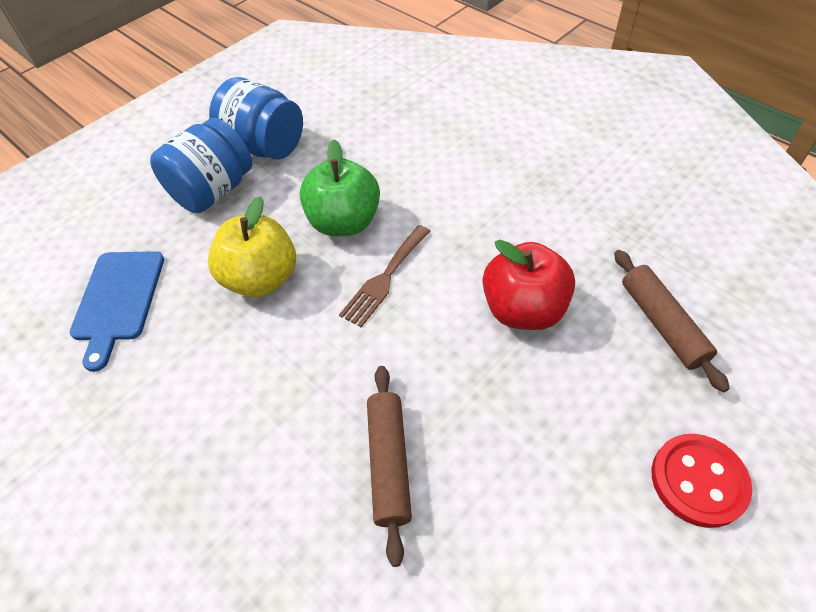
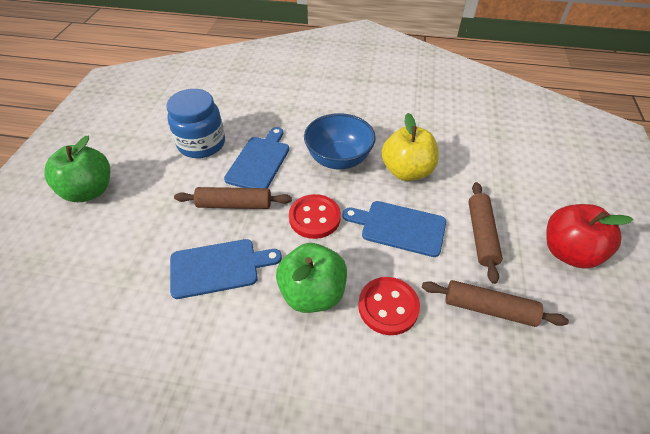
blue bowl: none = 0 -> [304,113,376,170] = 1
blue cutting board: [70,251,164,372] = 1 -> [170,239,282,299] [224,127,289,188] [342,201,446,257] = 3
blue jar: [150,118,253,213] [209,77,303,160] = 2 -> [166,89,225,158] = 1
brown fork: [339,225,430,327] = 1 -> none = 0
brown rolling pin: [367,366,412,567] [614,250,730,392] = 2 -> [174,187,292,209] [422,280,569,327] [469,182,503,284] = 3
green apple: [300,139,380,236] = 1 -> [44,136,110,202] [276,243,347,313] = 2
red button: [651,434,752,528] = 1 -> [289,194,341,239] [358,277,420,335] = 2

